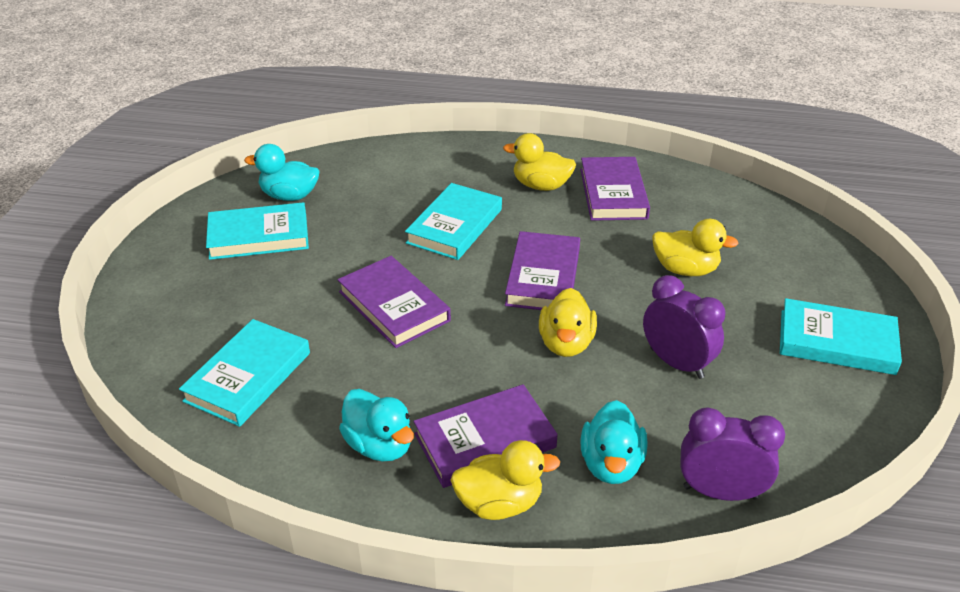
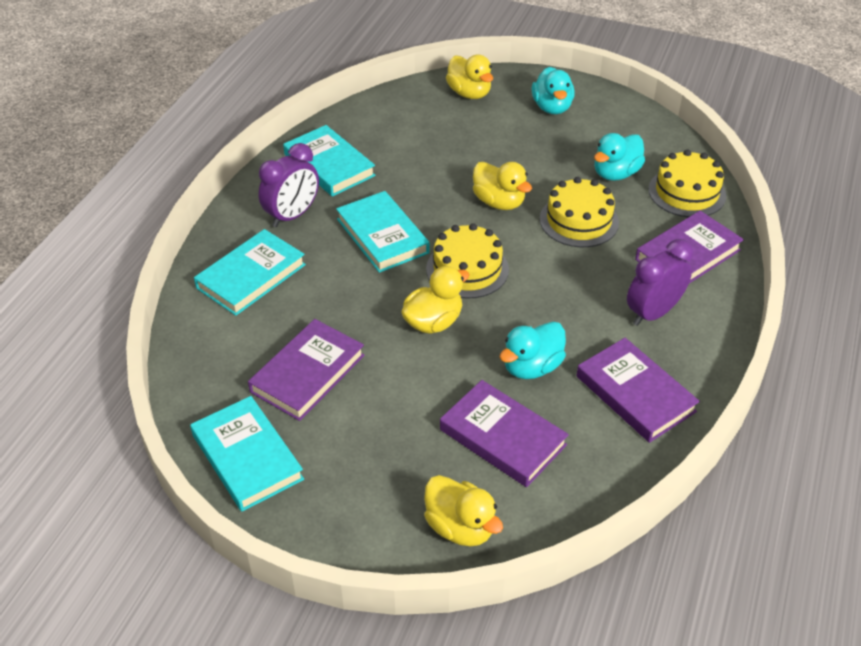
yellow cake: none = 0 -> [426,223,509,299] [540,177,619,247] [648,150,726,217] = 3

